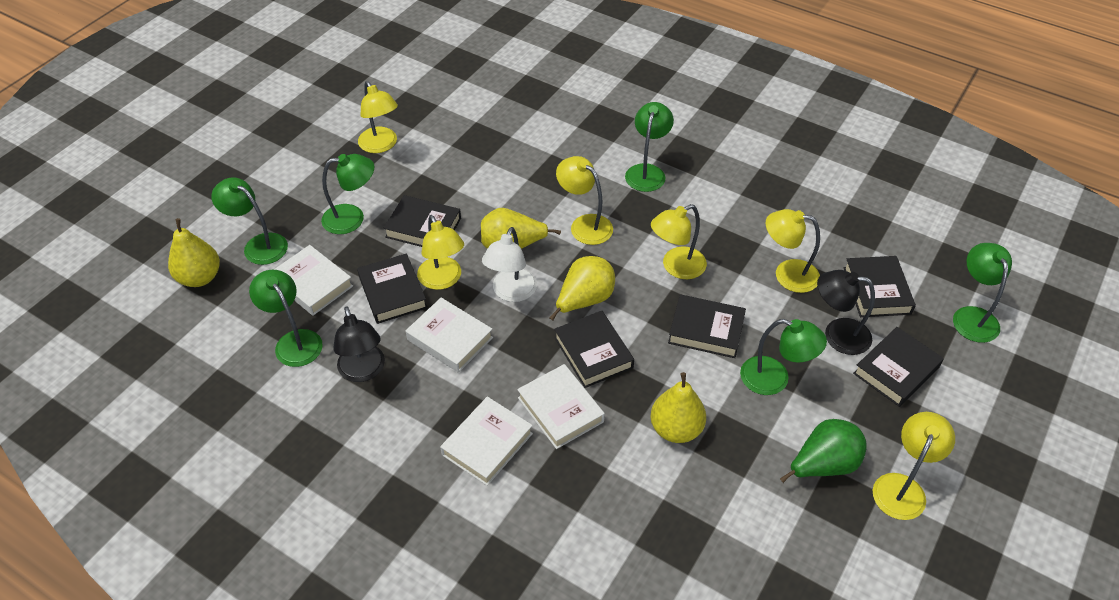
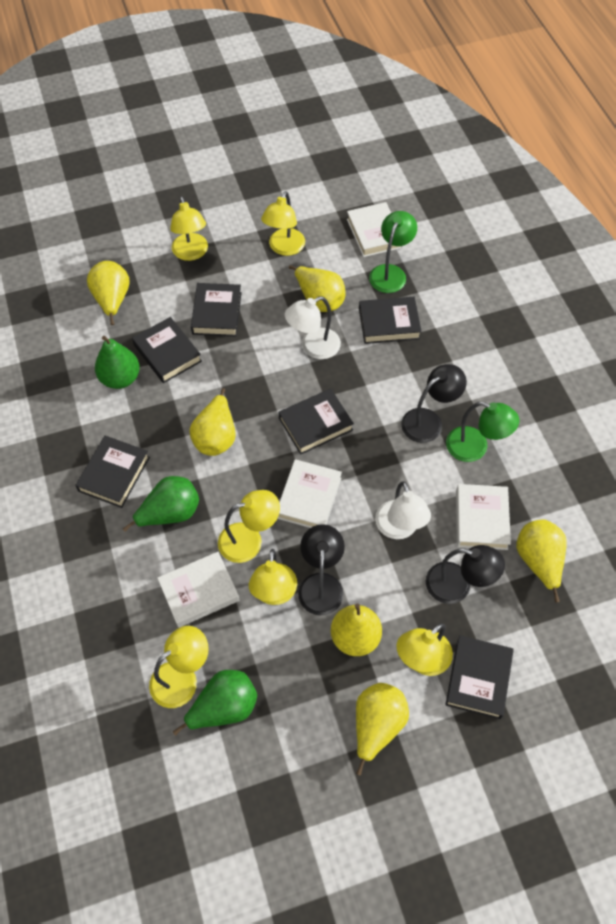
black lamp: [333,306,385,382] [817,270,875,355] = 2 -> [298,524,345,615] [401,364,467,443] [426,545,505,604] = 3
green lamp: [211,177,288,265] [249,270,323,367] [321,154,374,234] [625,102,674,192] [740,319,827,395] [953,243,1012,343] = 6 -> [369,211,417,293] [446,402,519,462] = 2
green pear: [780,419,866,483] = 1 -> [95,336,140,389] [123,476,199,532] [173,670,257,735] = 3
white lamp: [482,227,537,302] = 1 -> [285,296,341,359] [375,481,431,539] = 2
yellow pear: [168,218,220,287] [481,208,561,249] [550,256,615,320] [651,372,706,443] = 4 -> [87,261,129,325] [190,388,236,456] [289,265,346,312] [331,603,382,656] [356,683,409,775] [516,520,567,603] = 6

